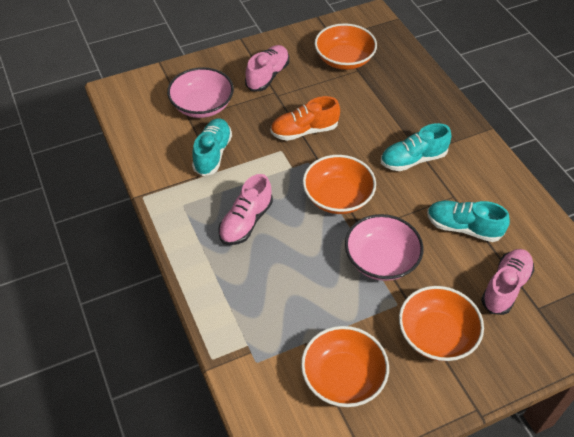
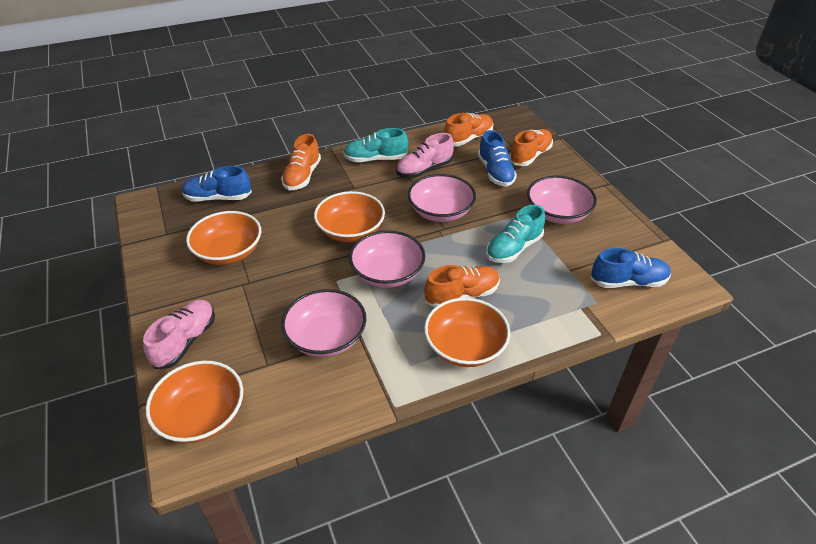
blue shoe: none = 0 -> [182,166,252,201] [478,130,517,187] [591,248,671,288] = 3
orange shoe: [270,96,340,141] = 1 -> [281,134,321,190] [424,265,500,308] [444,113,493,146] [509,129,553,166] = 4
pink bowl: [167,67,234,118] [345,214,424,281] = 2 -> [281,289,366,357] [349,230,425,288] [408,174,476,222] [527,176,597,224] = 4
pink shoe: [218,174,273,245] [245,45,289,91] [481,249,534,315] = 3 -> [143,300,215,369] [396,133,454,178] = 2
turquoise shoe: [192,118,232,176] [381,123,451,171] [427,200,510,242] = 3 -> [343,128,408,162] [486,205,545,263] = 2

